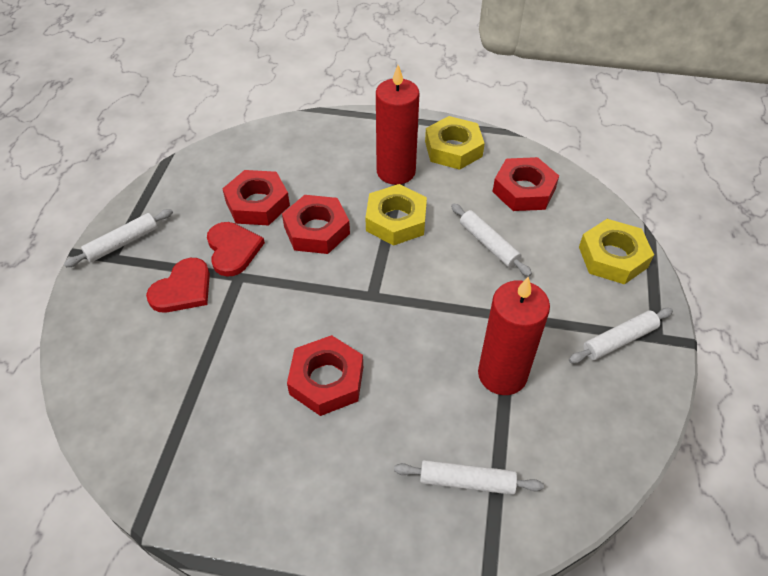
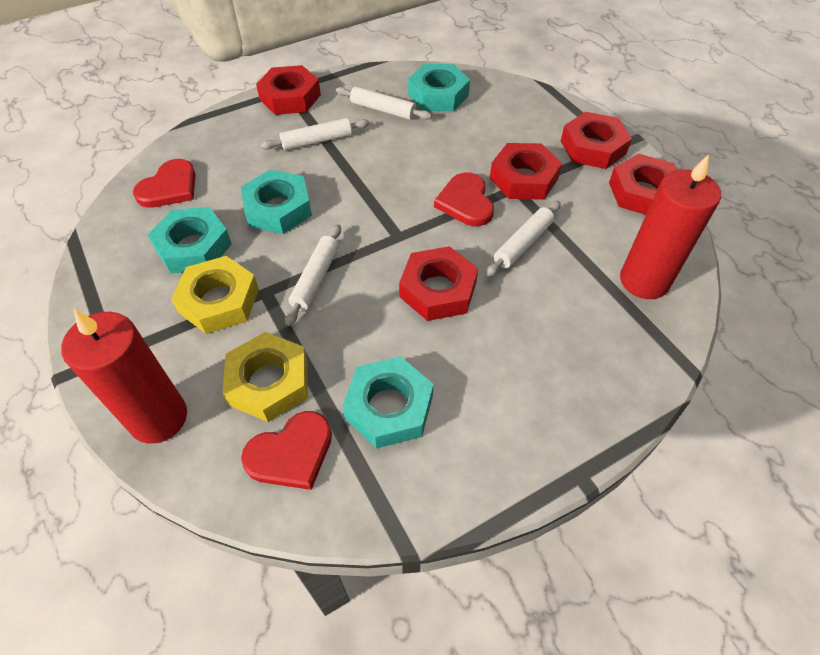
red heart: [146,258,210,312] [207,222,265,277] = 2 -> [133,159,196,208] [241,411,332,490] [434,173,494,226] = 3
red nut: [222,170,290,226] [282,195,350,254] [287,335,363,416] [492,157,559,211] = 4 -> [256,65,321,115] [399,246,478,321] [490,143,562,200] [561,112,632,169] [609,154,677,215] = 5
turquoise nut: none = 0 -> [148,207,232,273] [241,170,312,234] [342,356,434,449] [408,64,470,111] = 4
yellow nut: [366,184,427,246] [425,116,485,170] [579,219,654,284] = 3 -> [171,256,259,334] [223,332,308,422] = 2

